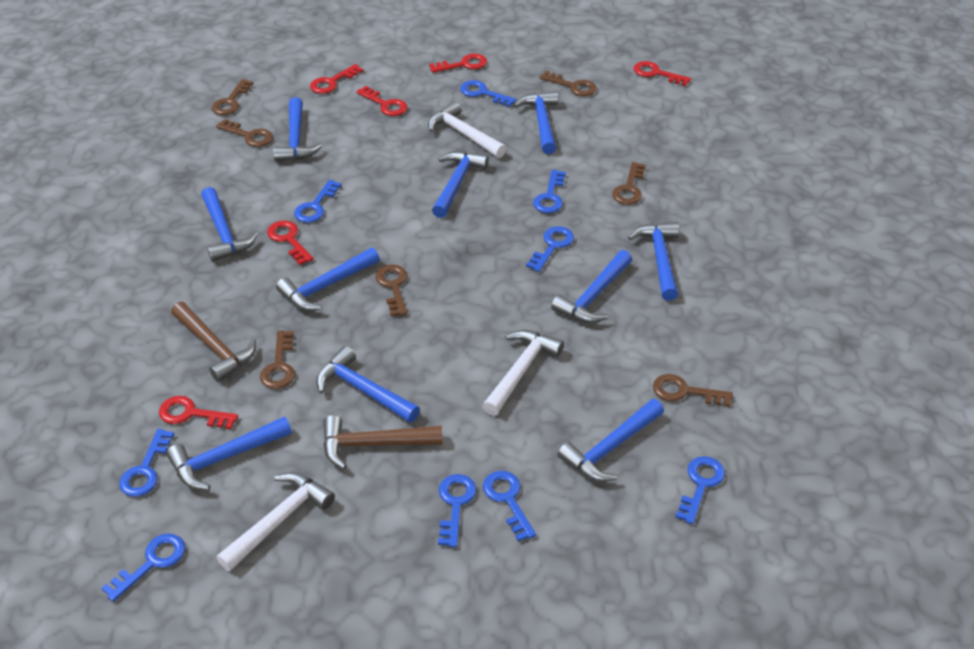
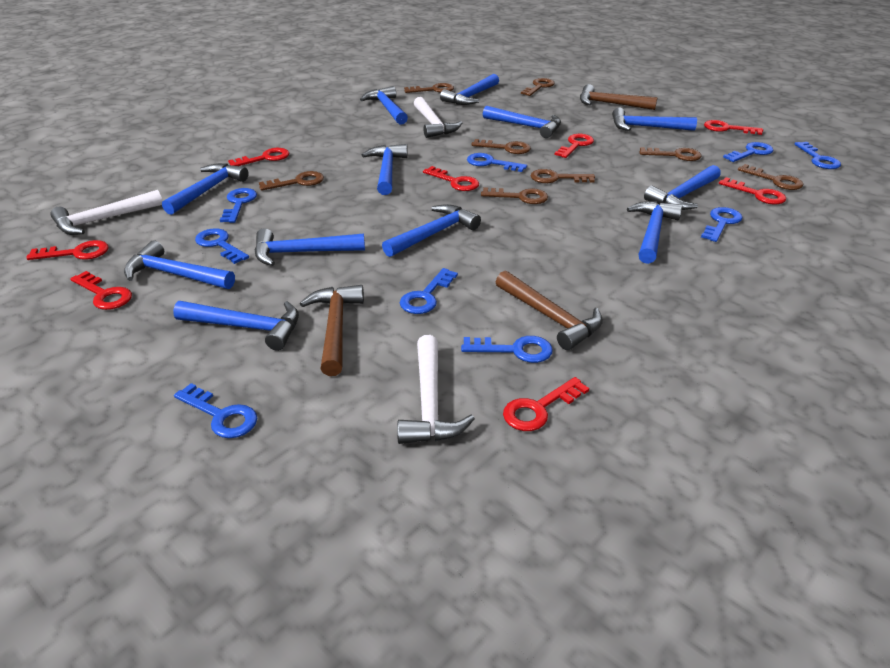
blue hammer: [166,416,292,490] [201,187,258,262] [273,97,322,161] [276,248,380,311] [316,346,420,423] [432,151,489,218] [514,91,559,154] [551,250,632,323] [558,399,664,482] [628,222,679,301] = 10 -> [124,240,235,289] [162,163,249,215] [173,301,299,351] [255,228,365,266] [360,86,408,125] [362,144,408,195] [382,204,481,257] [440,74,499,105] [483,106,561,138] [612,107,697,131] [627,201,682,264] [644,165,721,210] = 12
brown hammer: [171,302,256,382] [323,415,443,469] = 2 -> [300,285,364,376] [496,271,603,350] [580,84,657,110] = 3
brown key: [211,79,254,115] [216,119,273,147] [260,330,295,389] [375,264,407,316] [539,71,597,96] [612,162,646,205] [653,374,733,407] = 7 -> [259,171,324,191] [404,83,454,93] [471,139,531,154] [481,187,548,204] [521,78,555,96] [531,169,595,183] [640,147,701,161] [738,164,803,190] = 8
red key: [159,396,238,429] [267,220,313,265] [310,64,363,94] [356,86,407,116] [429,54,487,73] [633,61,691,86] = 6 -> [26,240,109,260] [70,271,132,310] [228,148,289,166] [423,166,479,191] [503,377,589,431] [555,134,594,158] [704,120,763,135] [719,177,786,204] = 8

